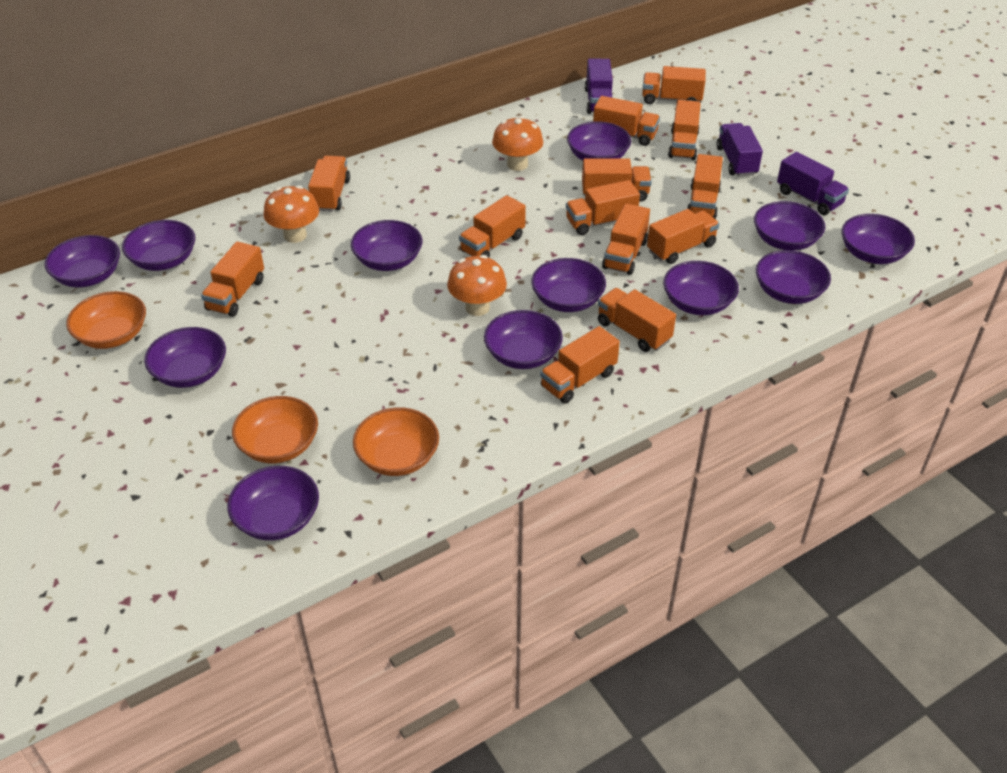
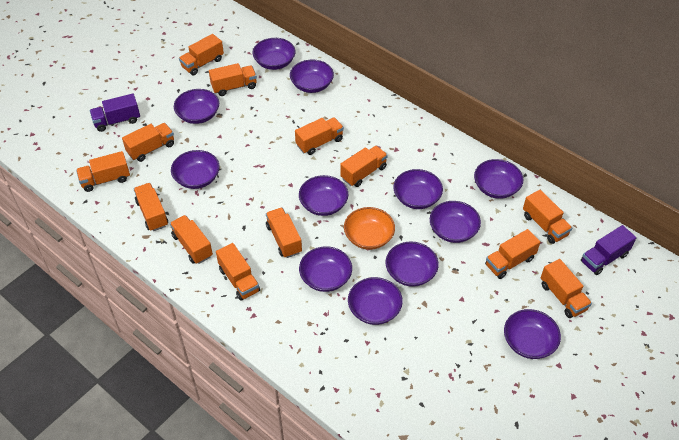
orange bowl: [66,291,146,349] [232,396,318,463] [353,407,439,476] = 3 -> [344,207,395,250] = 1
orange mushroom: [264,185,319,243] [447,255,507,316] [492,116,543,171] = 3 -> none = 0
purple truck: [585,59,613,114] [717,123,763,177] [777,152,849,215] = 3 -> [90,94,140,132] [581,225,636,275] = 2

